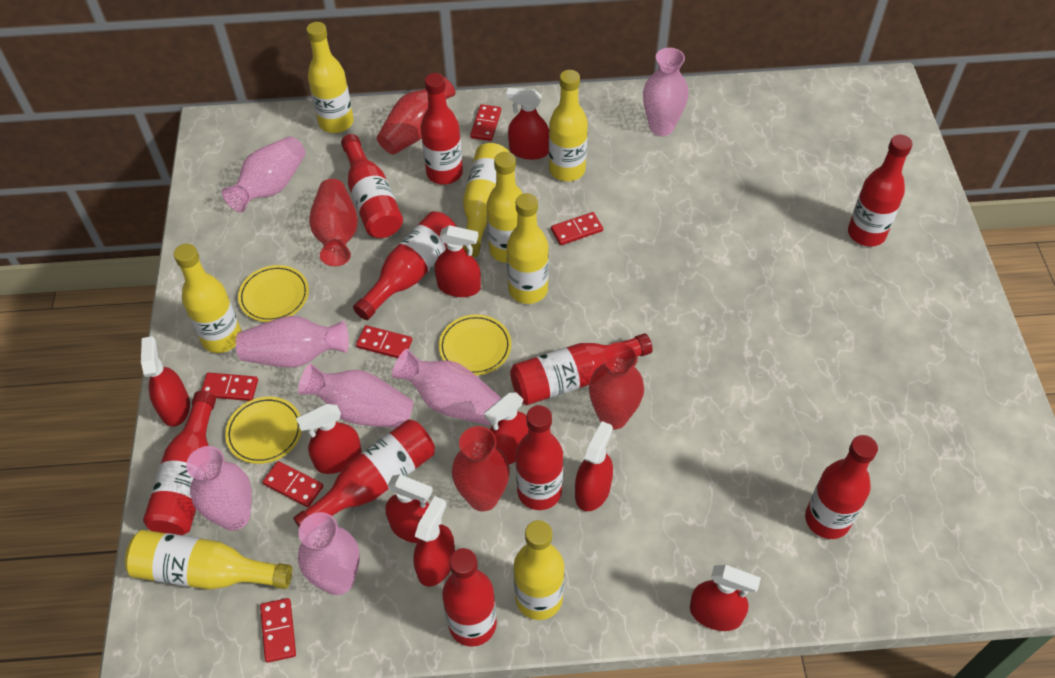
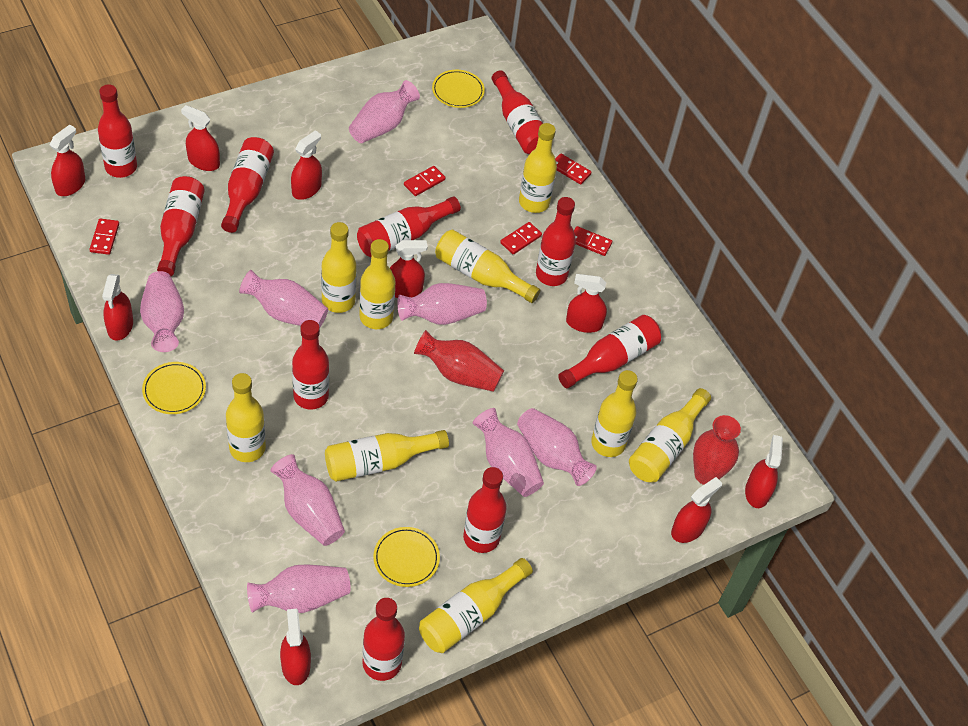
pink vase: [186,446,252,531] [222,136,305,213] [236,316,349,368] [298,363,413,428] [298,512,360,595] [392,348,501,425] [643,48,689,136] = 7 -> [140,271,184,352] [239,270,328,327] [247,564,351,613] [271,454,345,546] [349,80,420,143] [397,283,487,325] [473,408,544,497] [517,408,597,486] = 8
red domino: [201,373,258,401] [260,598,296,663] [263,461,323,507] [356,325,412,358] [470,104,501,141] [551,212,603,245] = 6 -> [89,219,119,255] [404,166,446,196] [500,222,542,254] [555,153,592,185] [574,226,612,256] = 5
red vase: [309,179,358,266] [377,77,456,155] [452,426,510,511] [589,342,644,430] = 4 -> [414,330,504,392] [693,415,741,485] = 2
yellow bottle: [125,530,292,590] [174,244,242,353] [306,22,354,133] [463,143,509,258] [486,152,523,263] [507,193,549,304] [514,520,564,620] [549,70,588,181] = 8 -> [226,373,266,462] [321,222,356,313] [325,430,449,482] [360,239,395,329] [419,558,533,653] [435,229,540,303] [519,123,557,213] [591,370,638,457] [629,388,711,482] = 9

